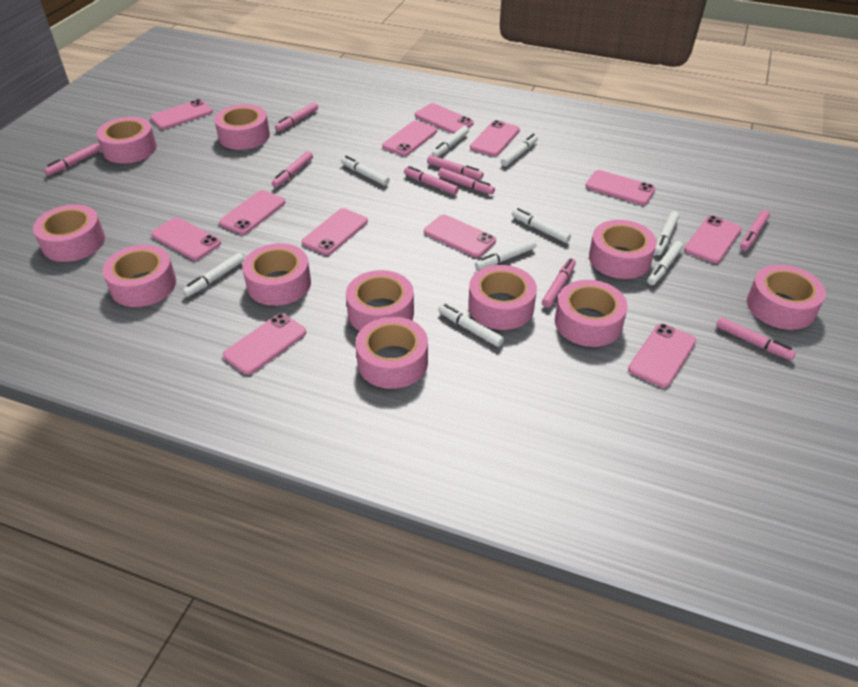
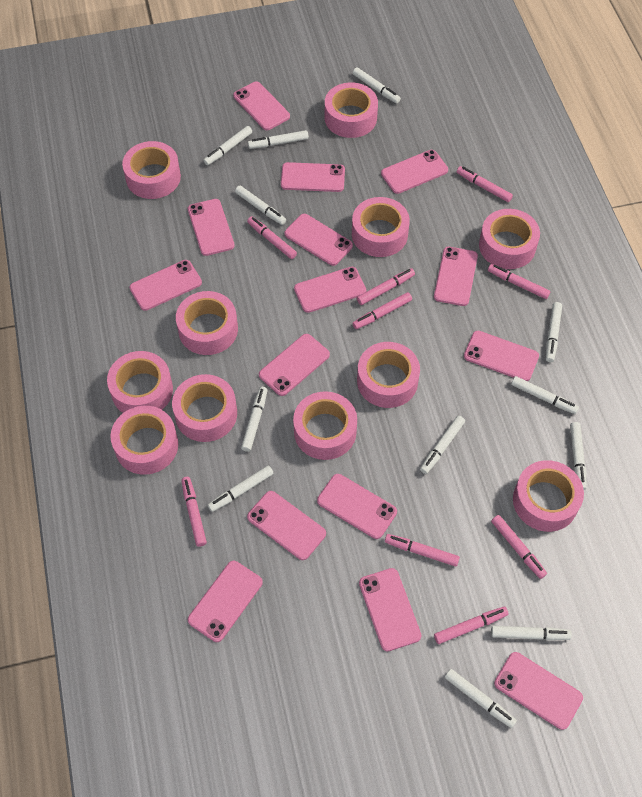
pink phone: [150,99,213,129] [151,217,221,260] [219,190,285,235] [223,314,306,375] [302,208,368,255] [382,121,437,156] [415,103,474,134] [424,215,496,257] [470,120,520,156] [586,170,655,205] [628,323,696,388] [684,216,742,263] = 12 -> [129,260,202,311] [188,199,235,256] [188,561,263,642] [233,81,290,130] [247,491,326,560] [259,334,330,396] [281,162,345,192] [285,214,353,266] [294,267,366,313] [317,474,397,539] [359,568,421,651] [381,150,448,194] [434,247,478,306] [464,331,539,381] [494,652,583,730] = 15
white marker: [183,253,244,297] [341,156,390,186] [432,126,469,157] [438,304,504,347] [475,239,536,270] [501,133,538,166] [512,208,571,243] [648,241,683,285] [654,212,679,255] = 9 -> [203,126,252,165] [208,466,274,512] [235,186,286,225] [241,387,268,452] [248,130,309,149] [353,67,401,103] [420,416,465,474] [445,669,517,728] [491,626,572,640] [511,376,579,414] [546,302,562,362] [570,422,587,490] = 12

